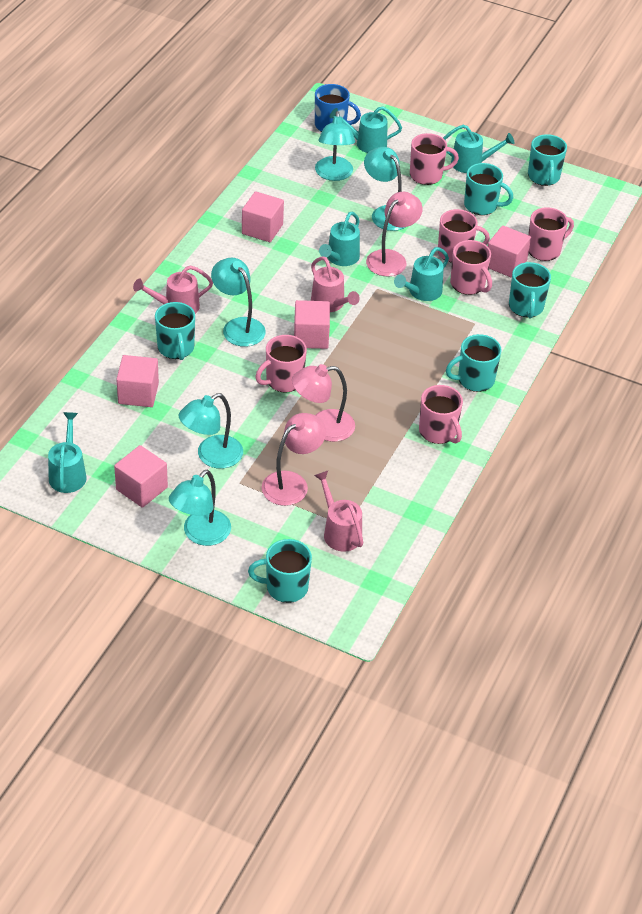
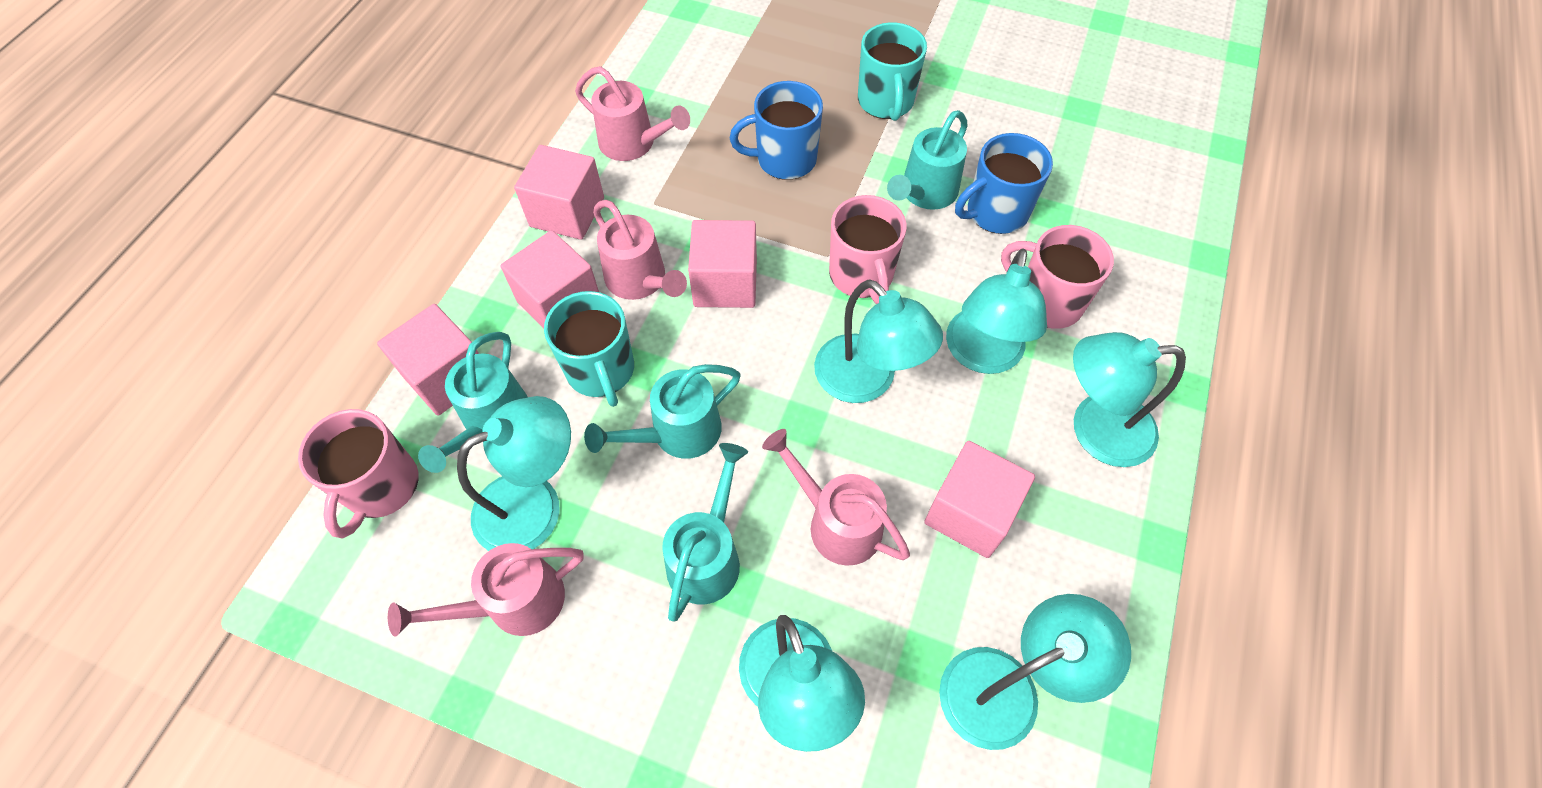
blue mug: [315,84,361,132] = 1 -> [730,81,823,180] [955,133,1053,234] = 2
pink lamp: [262,413,326,506] [292,364,355,442] [366,192,423,276] = 3 -> none = 0
pink mug: [255,335,307,393] [410,133,459,185] [419,385,463,444] [438,209,490,263] [450,240,492,295] [528,207,574,261] = 6 -> [298,409,419,538] [829,195,907,304] [1001,225,1114,329] = 3
pink watering can: [133,266,213,314] [311,256,360,312] [314,471,363,552] = 3 -> [388,543,584,637] [575,66,690,161] [593,200,687,300] [762,429,910,566] = 4
turquoise lamp: [169,470,231,546] [179,393,243,469] [211,258,266,347] [315,111,355,181] [364,147,405,231] = 5 -> [457,396,571,551] [739,615,865,752] [814,279,943,403] [939,594,1131,750] [946,248,1047,374] [1073,332,1186,467] = 6
turquoise mug: [155,302,195,360] [248,539,312,603] [446,334,502,392] [464,163,513,215] [509,262,551,318] [528,134,567,186] = 6 -> [544,291,634,407] [858,22,927,121] = 2
turquoise watering can: [48,412,86,493] [319,212,360,266] [330,107,402,153] [394,247,449,301] [443,125,515,173] = 5 -> [418,332,528,473] [584,364,741,459] [662,443,748,622] [887,110,967,210] = 4

